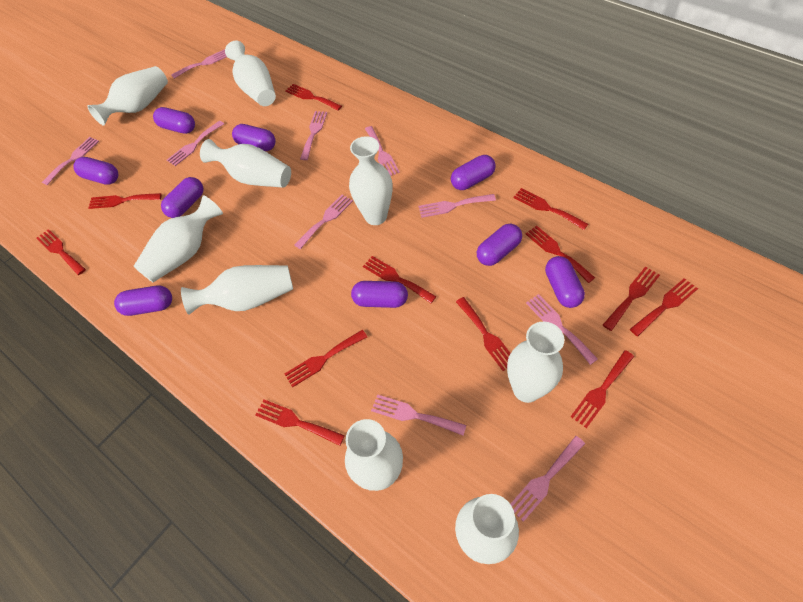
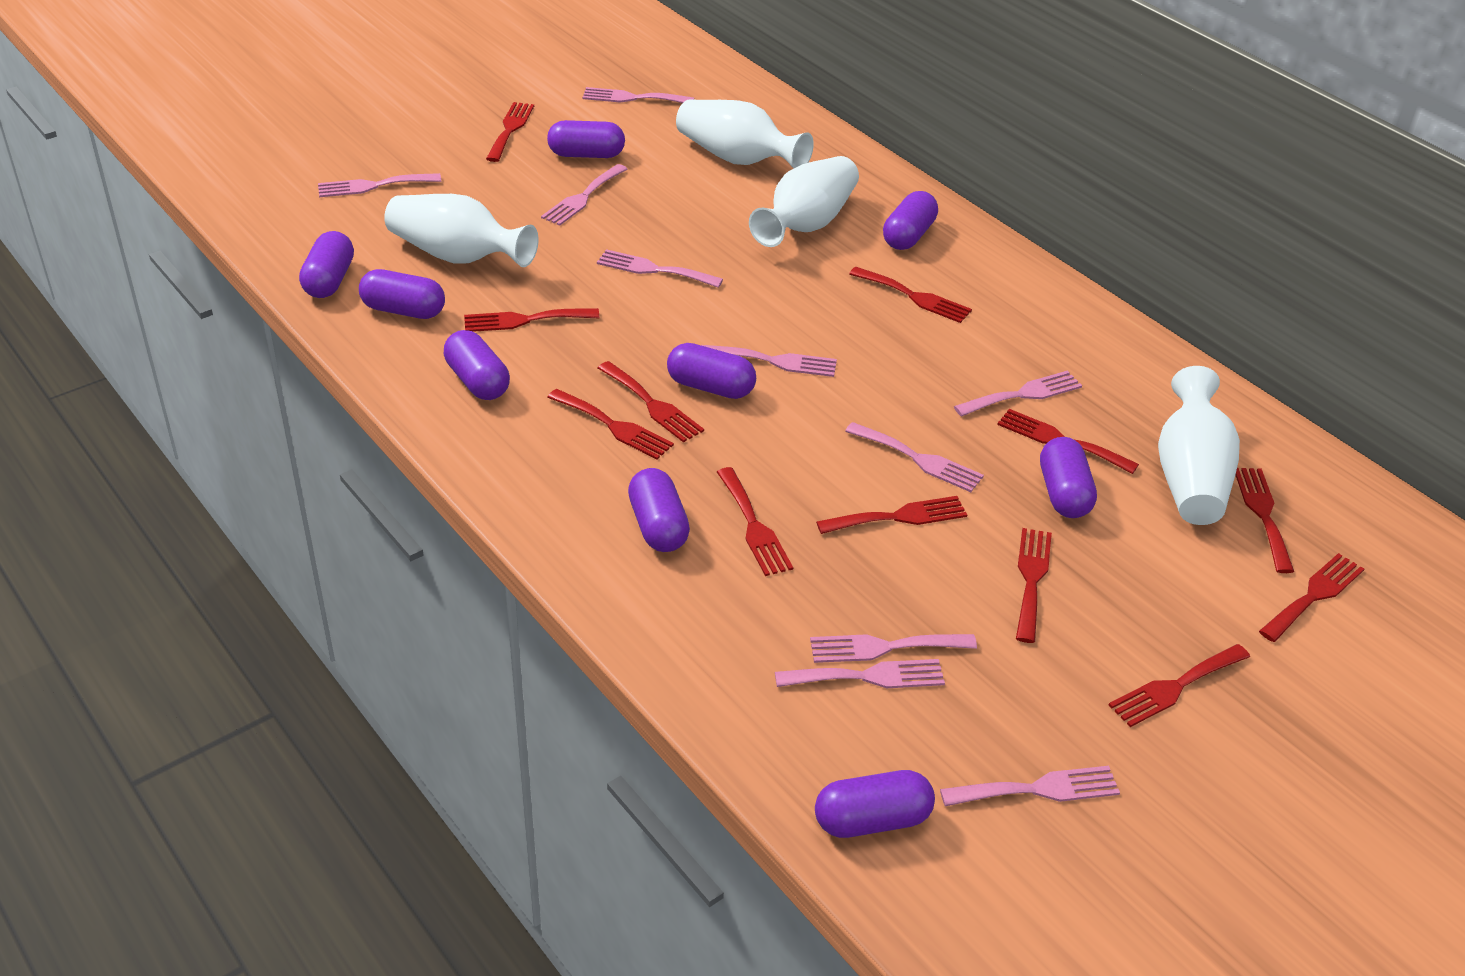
white vase: [87,66,168,126] [133,195,223,282] [181,265,293,315] [200,139,291,188] [225,41,276,106] [345,419,403,491] [349,136,393,225] [455,494,519,564] [507,322,564,403] = 9 -> [384,194,538,267] [676,100,814,169] [749,156,859,247] [1158,366,1240,525] = 4

